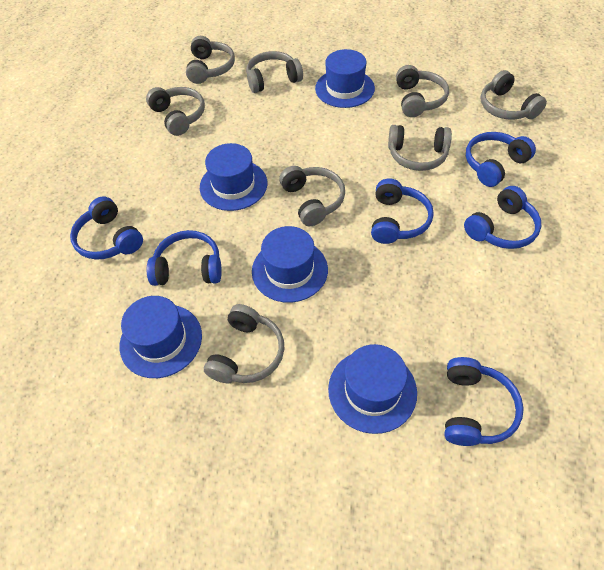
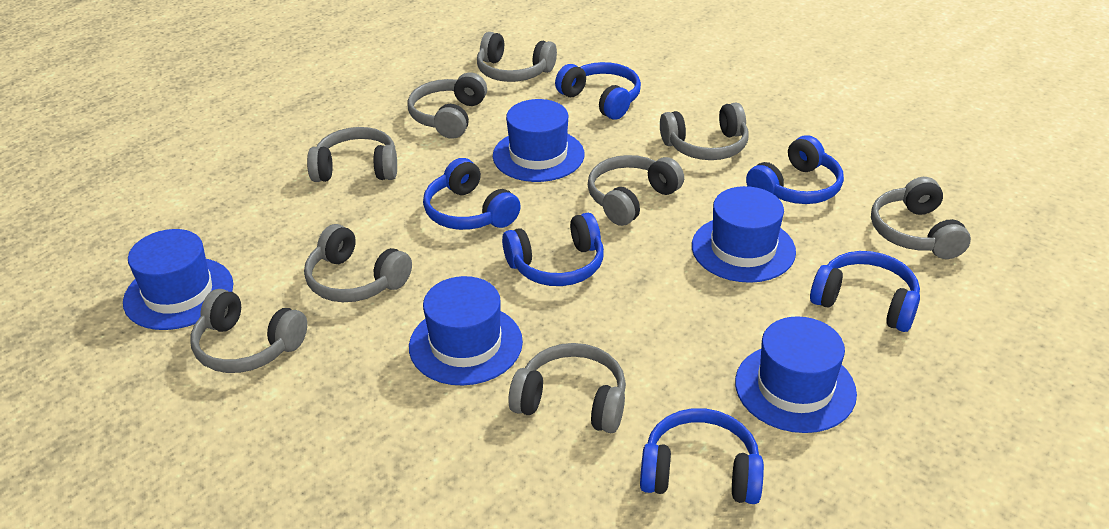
grey headphones: [146,87,205,136] [186,36,235,84] [204,304,284,383] [246,51,303,93] [279,166,345,226] [388,125,452,171] [396,65,449,117] [480,70,547,120] = 8 -> [190,289,307,373] [304,224,412,302] [307,127,397,182] [407,72,487,139] [477,32,557,82] [508,343,626,433] [588,155,684,226] [660,103,749,160] [871,177,971,259] = 9

